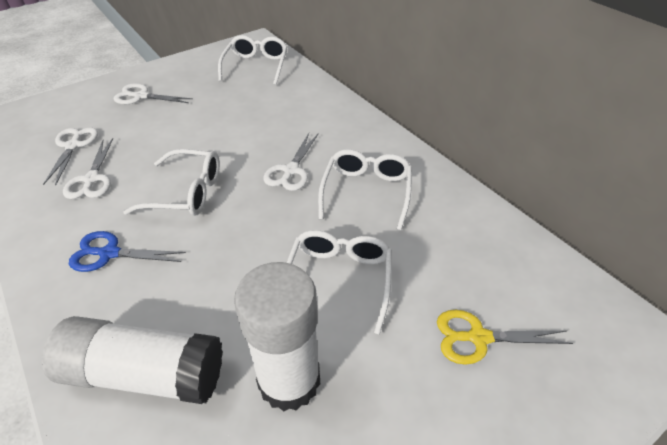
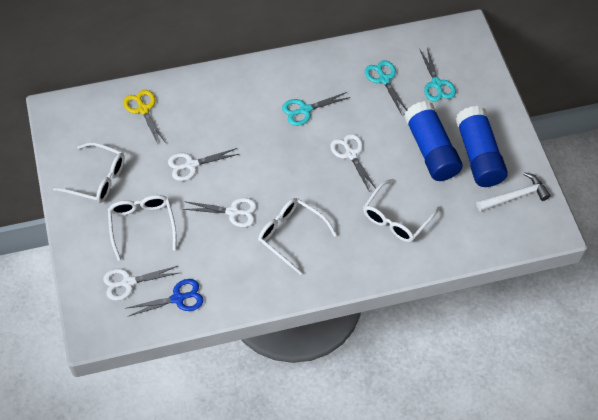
blue glue stick: none = 0 -> [404,101,462,181] [456,106,508,187] = 2
turquoise scissors: none = 0 -> [282,92,350,126] [365,61,407,115] [420,48,456,102] = 3
white glue stick: [42,316,223,404] [234,262,320,412] = 2 -> none = 0
white hammer: none = 0 -> [476,172,551,211] = 1

